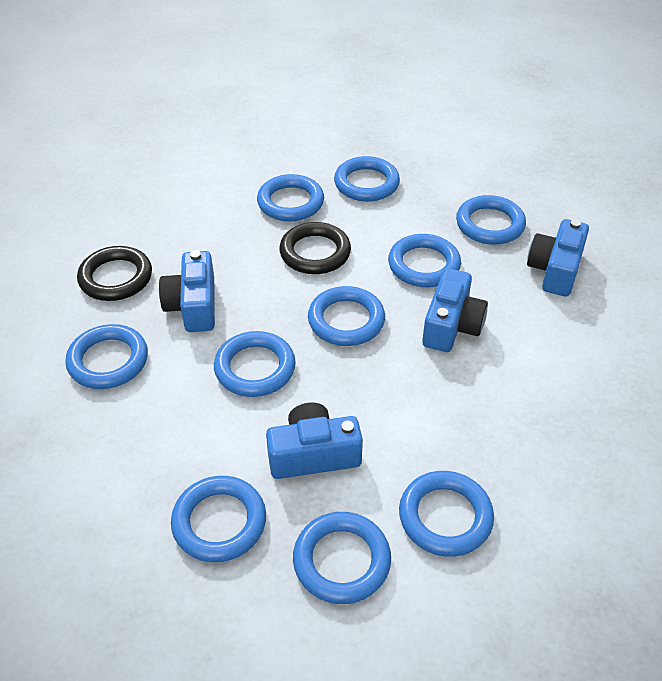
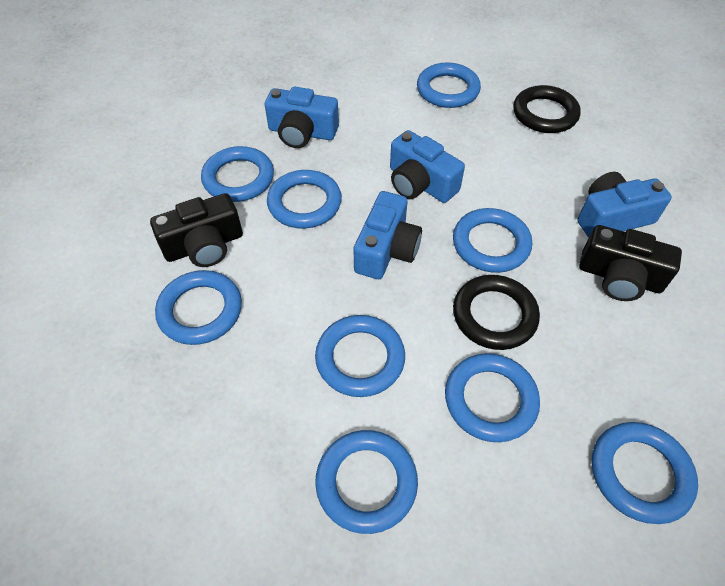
black camera: none = 0 -> [150,193,243,267] [579,225,682,301] = 2
blue ring: [65,324,148,389] [171,476,266,562] [214,331,296,397] [257,174,324,222] [293,512,391,604] [308,286,385,346] [334,156,400,202] [388,234,461,287] [399,471,494,557] [456,195,526,245] = 10 -> [155,270,242,345] [201,146,274,202] [267,170,342,229] [315,315,405,397] [315,430,418,534] [417,62,481,108] [445,353,540,442] [453,208,532,273] [592,422,698,524] = 9

